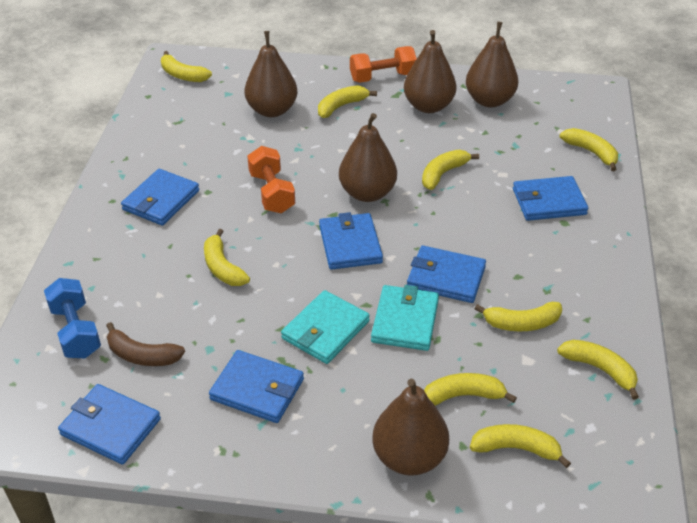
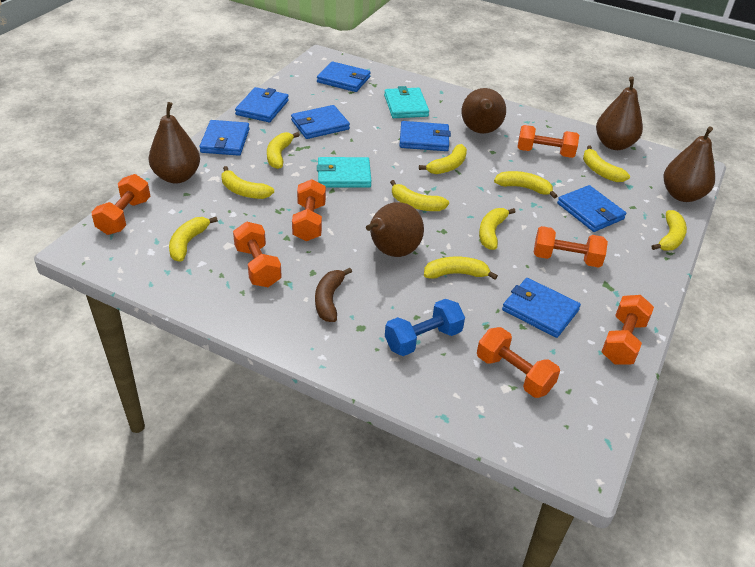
blue wallet: [58,384,161,465] [121,169,199,226] [209,350,304,423] [319,212,383,270] [407,245,486,303] [513,176,588,221] = 6 -> [199,120,250,156] [235,87,289,122] [291,105,350,139] [317,61,371,92] [399,121,451,151] [502,278,581,338] [557,185,626,232] = 7
orange dumbbell: [247,146,295,213] [350,46,417,83] = 2 -> [91,174,150,235] [233,222,282,287] [292,179,326,241] [477,327,560,398] [517,125,579,158] [534,226,608,268] [601,295,654,364] = 7
yellow banana: [161,51,212,82] [204,229,250,286] [318,85,377,118] [422,150,479,190] [424,373,517,406] [470,424,571,468] [475,302,562,331] [557,340,639,400] [560,128,618,171] = 9 -> [169,217,218,262] [222,166,274,199] [267,132,300,169] [390,180,449,211] [419,144,467,174] [424,256,498,280] [479,208,516,250] [494,171,557,199] [583,145,630,182] [652,210,687,250] = 10

